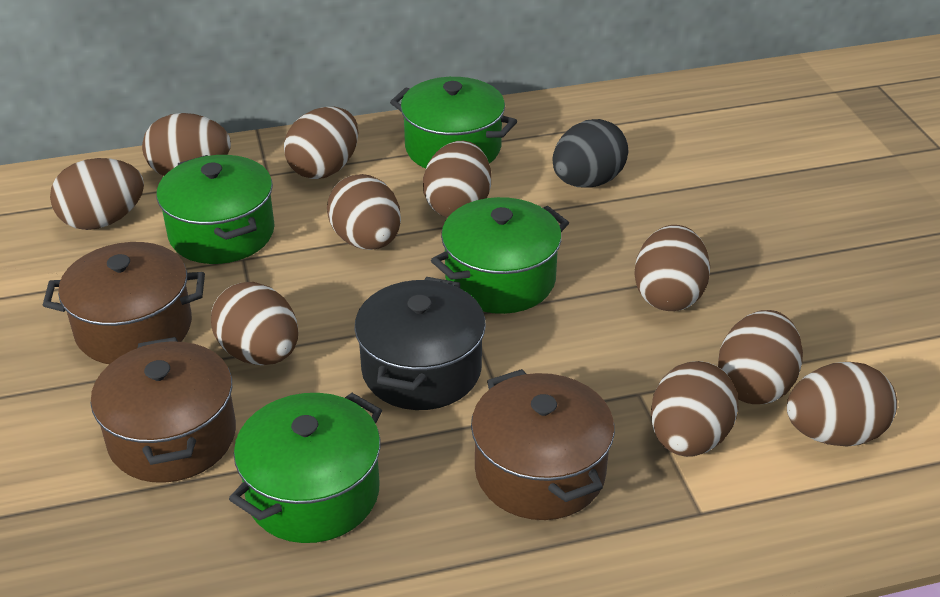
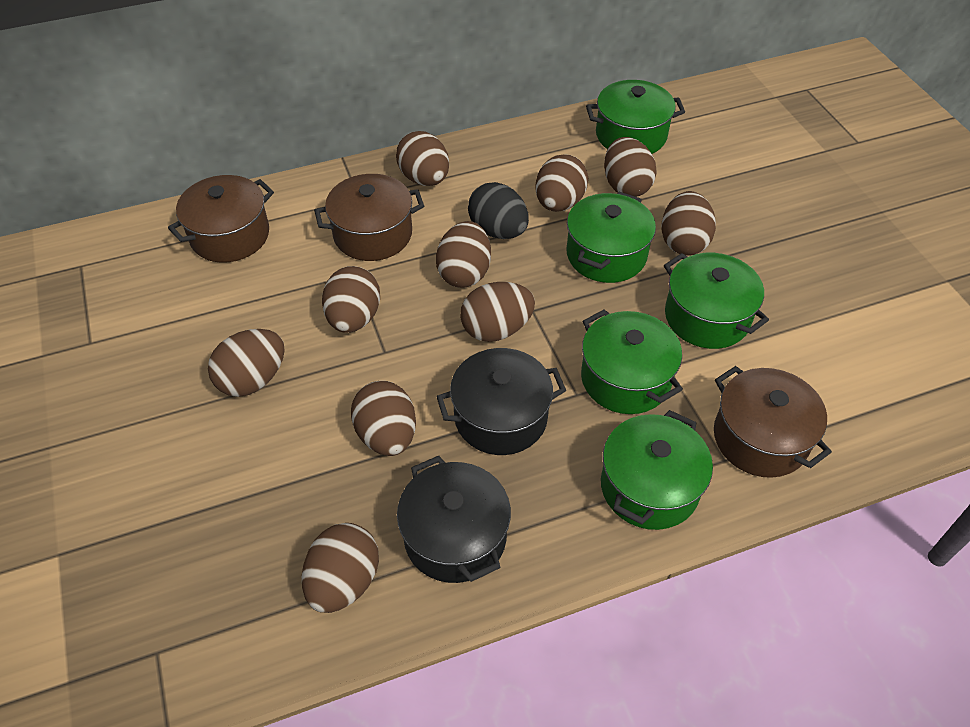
black pot: [354,277,486,410] = 1 -> [397,456,511,583] [436,348,566,455] = 2
green pot: [156,155,275,264] [229,393,382,543] [390,77,517,168] [431,197,569,314] = 4 -> [566,192,656,283] [581,309,683,414] [586,80,685,154] [601,410,713,530] [664,253,769,349] = 5

